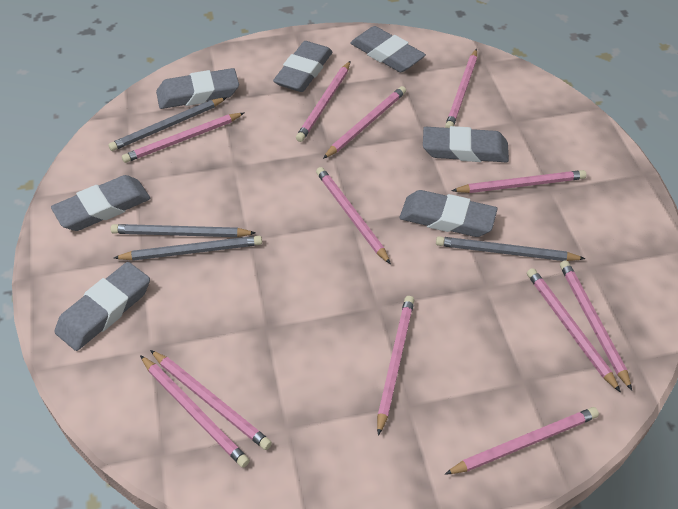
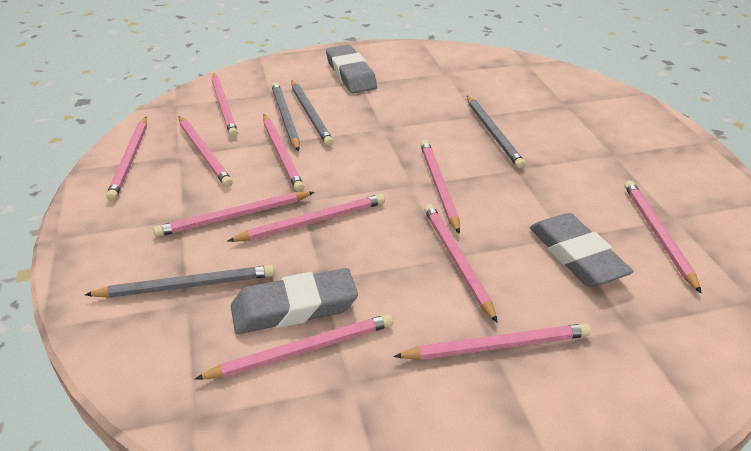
grey eraser: [51,175,150,231] [54,262,150,351] [156,68,239,109] [273,41,332,92] [350,26,426,72] [400,190,498,237] [423,126,509,162] = 7 -> [231,268,358,334] [326,45,377,93] [530,213,633,287] = 3
pink pencil: [122,113,244,163] [140,355,250,468] [150,350,272,450] [296,61,350,142] [316,167,391,264] [323,86,406,159] [377,296,414,436] [445,49,477,128] [445,407,599,475] [451,170,586,193] [527,268,621,392] [560,260,632,391] = 12 -> [106,117,147,201] [153,191,315,237] [179,116,233,187] [195,314,393,380] [212,73,238,137] [228,194,385,242] [263,115,304,192] [393,324,591,360] [420,140,460,234] [424,204,498,323] [624,180,702,293] = 11

